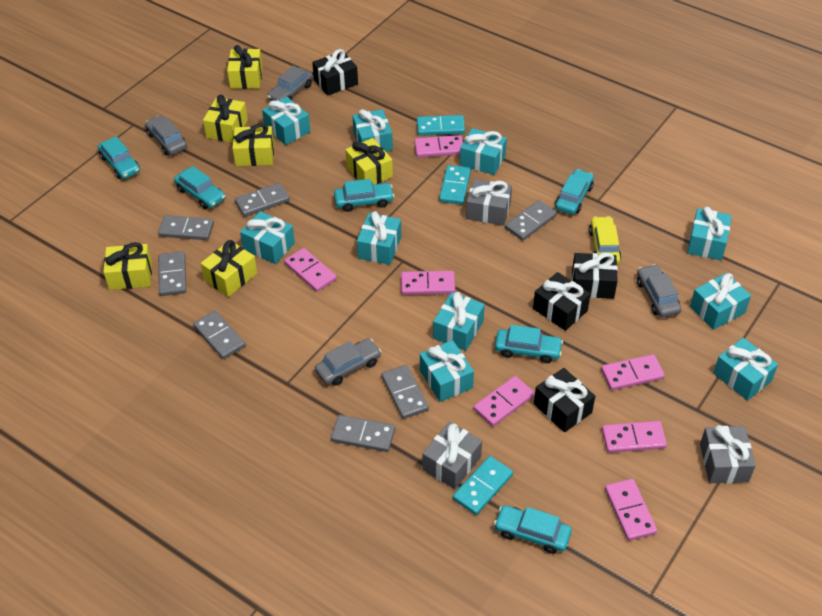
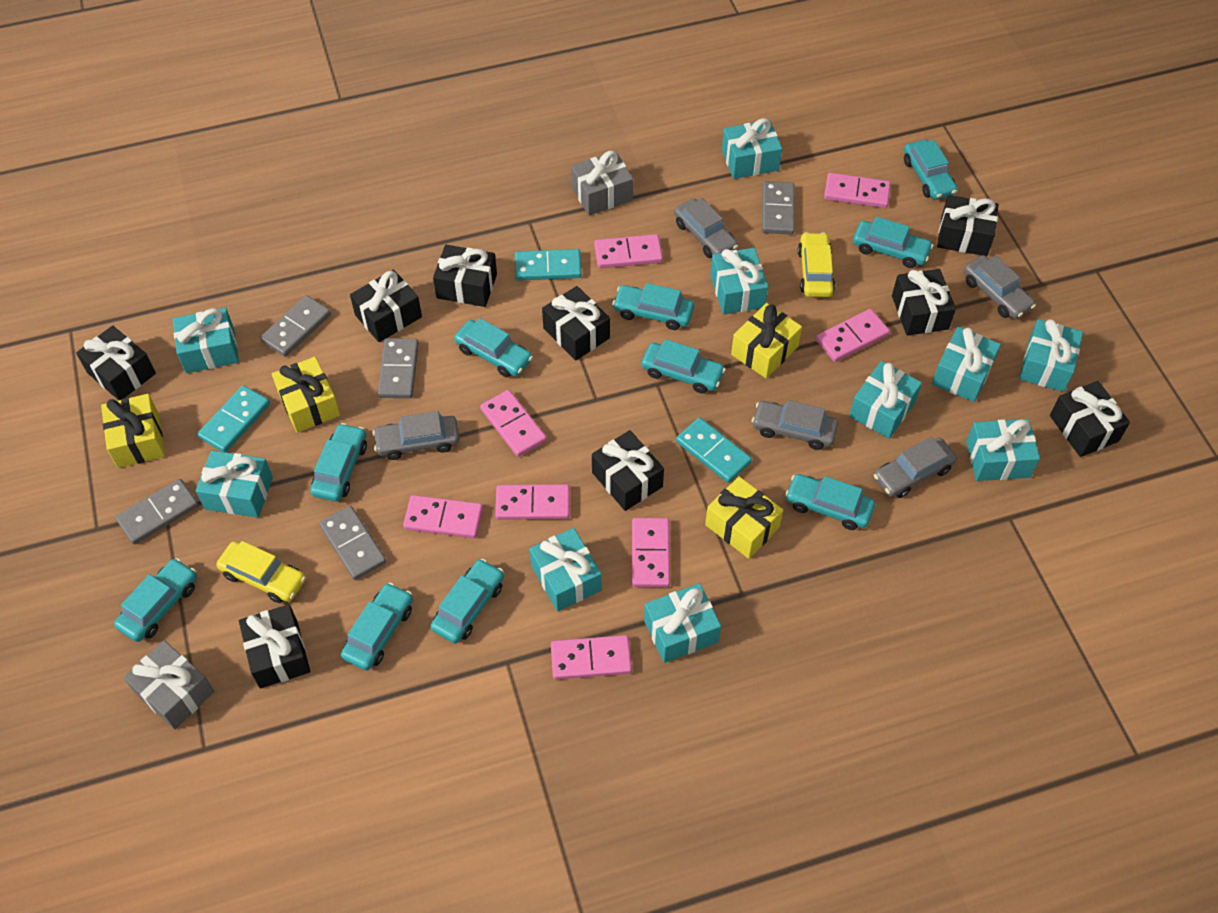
black gift: [312,49,358,96] [533,272,591,331] [534,368,595,432] [572,252,618,299] = 4 -> [76,326,156,400] [239,604,310,688] [350,269,422,342] [433,245,497,307] [542,286,610,361] [592,430,664,511] [892,269,956,336] [937,195,998,256] [1050,381,1130,457] = 9
grey car: [145,115,187,155] [267,66,313,101] [315,338,381,386] [637,264,681,317] = 4 -> [373,411,459,460] [674,198,738,258] [752,400,838,450] [874,437,957,498] [964,255,1036,319] = 5
grey domino: [158,215,214,240] [158,251,186,296] [193,311,246,359] [235,183,290,217] [331,415,395,452] [381,365,429,419] [505,200,557,241] = 7 -> [115,479,199,545] [260,295,331,357] [319,506,386,580] [377,338,419,398] [762,181,795,234] = 5
grey gift: [422,422,482,489] [466,179,512,226] [700,425,756,483] = 3 -> [123,640,214,729] [571,151,633,216] = 2
pink domino: [284,248,337,292] [401,271,455,295] [414,135,463,158] [474,376,535,426] [601,354,665,390] [602,421,667,453] [605,479,657,541] = 7 -> [403,495,483,538] [480,390,547,457] [495,484,570,520] [551,635,632,680] [594,234,663,268] [632,518,670,587] [816,309,890,362] [824,173,891,208] = 8
turquoise car: [98,136,140,179] [174,166,225,209] [334,179,394,212] [494,505,572,554] [495,325,563,363] [555,169,594,215] = 6 -> [114,558,197,642] [310,423,367,502] [341,583,413,670] [430,559,504,643] [454,318,533,377] [612,283,694,330] [641,339,726,394] [785,474,875,530] [853,217,933,268] [904,140,958,200] = 10
yellow car: [589,216,621,264] = 1 -> [216,541,306,603] [797,232,835,297] = 2
yellow gift: [103,242,152,290] [201,240,257,297] [203,95,248,143] [227,45,263,89] [232,123,274,166] [345,138,393,185] = 6 -> [101,394,165,468] [272,357,340,433] [705,476,783,559] [731,303,802,378] = 4

